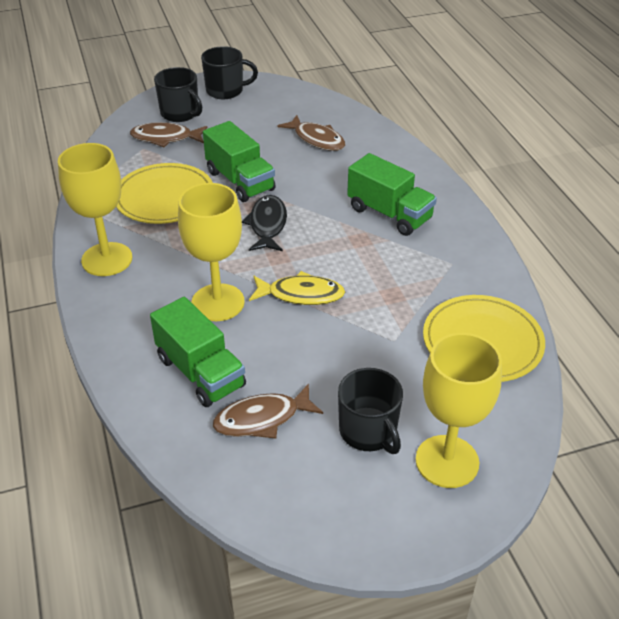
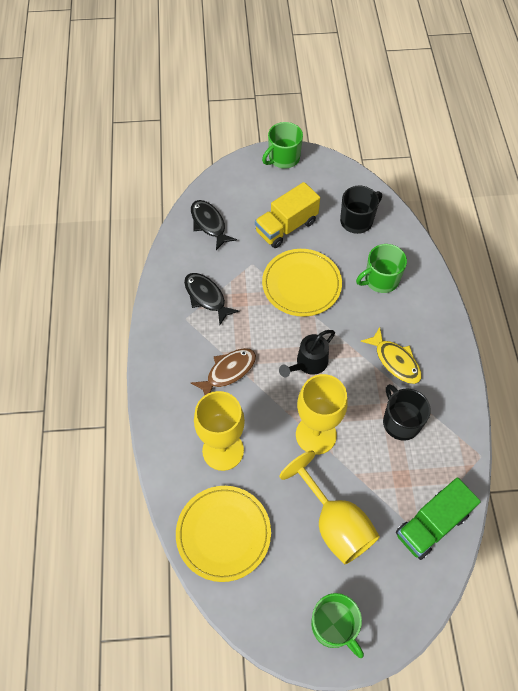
black fish: [242,195,287,251] = 1 -> [184,273,240,325] [191,200,237,250] = 2
black mug: [154,67,202,122] [201,46,258,99] [338,368,403,454] = 3 -> [340,186,382,234] [383,384,431,441] = 2
black watering can: none = 0 -> [279,330,335,377] = 1
brown fish: [130,122,208,147] [213,384,323,439] [277,115,345,151] = 3 -> [191,348,256,395] = 1
green mug: none = 0 -> [262,122,303,169] [311,593,364,658] [356,244,407,293] = 3
green truck: [150,297,246,407] [203,121,276,202] [347,153,437,236] = 3 -> [396,477,481,560] = 1
yellow truck: none = 0 -> [255,182,320,248] = 1

